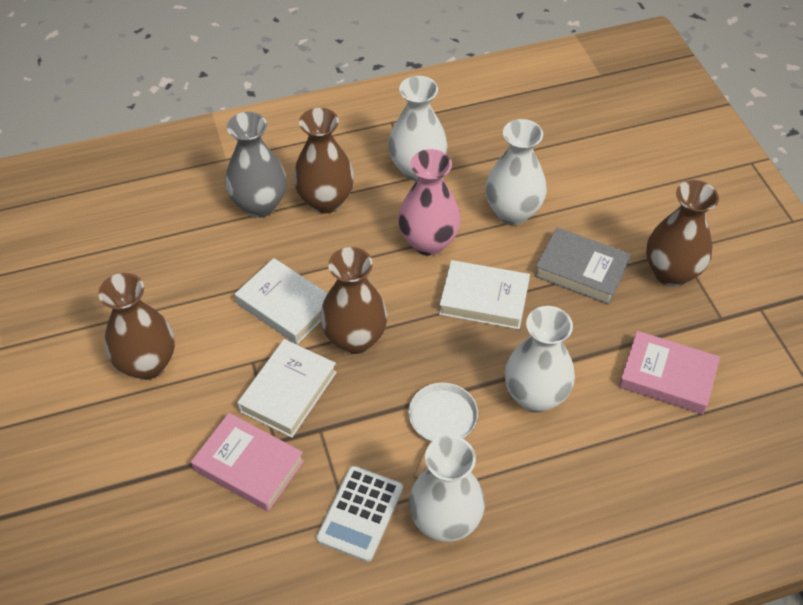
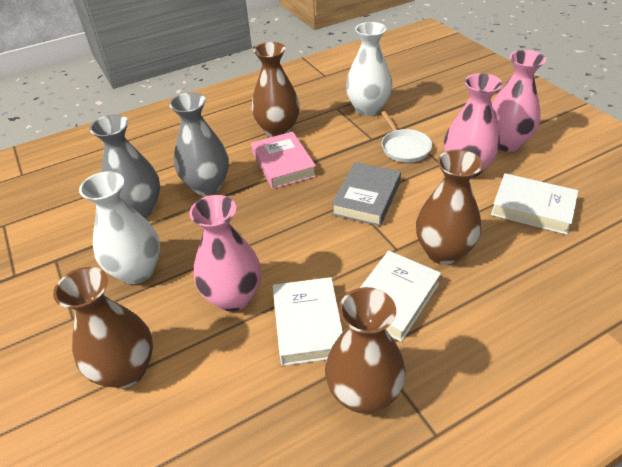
grey vase: [225,112,287,218] = 1 -> [89,114,160,218] [169,92,229,196] = 2
pink book: [191,413,304,512] [619,331,720,414] = 2 -> [251,132,316,189] = 1
pink vase: [398,149,461,255] = 1 -> [189,195,261,312] [444,73,503,178] [492,50,546,152] = 3
white calculator: [316,466,403,562] = 1 -> none = 0
white vase: [388,76,447,181] [409,436,485,542] [485,119,547,225] [505,306,575,413] = 4 -> [79,171,160,284] [346,22,392,116] = 2

